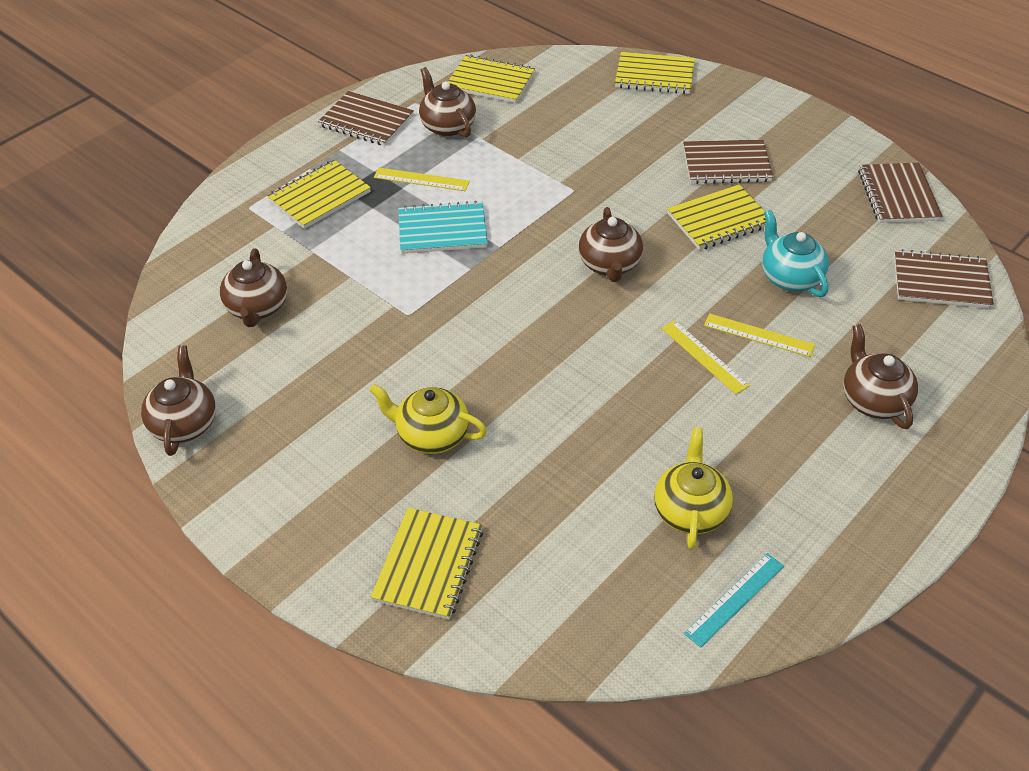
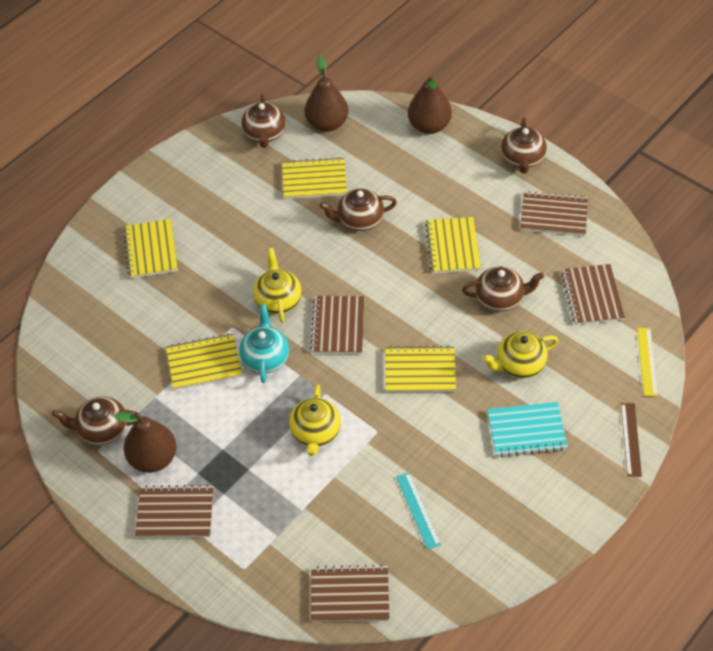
brown notebook: [318,91,414,146] [683,140,773,184] [858,163,943,223] [894,249,994,309] = 4 -> [135,485,214,538] [310,296,364,354] [311,564,389,622] [520,191,588,236] [561,264,625,325] = 5
brown pear: none = 0 -> [114,412,177,473] [305,56,348,132] [408,74,452,134] = 3
brown ruler: none = 0 -> [621,403,642,477] = 1
yellow ruler: [374,168,470,191] [661,320,750,394] [704,314,815,357] = 3 -> [637,328,658,396] = 1
yellow teapot: [369,384,487,454] [654,427,733,550] = 2 -> [253,248,302,323] [289,384,341,456] [483,331,558,378] = 3

